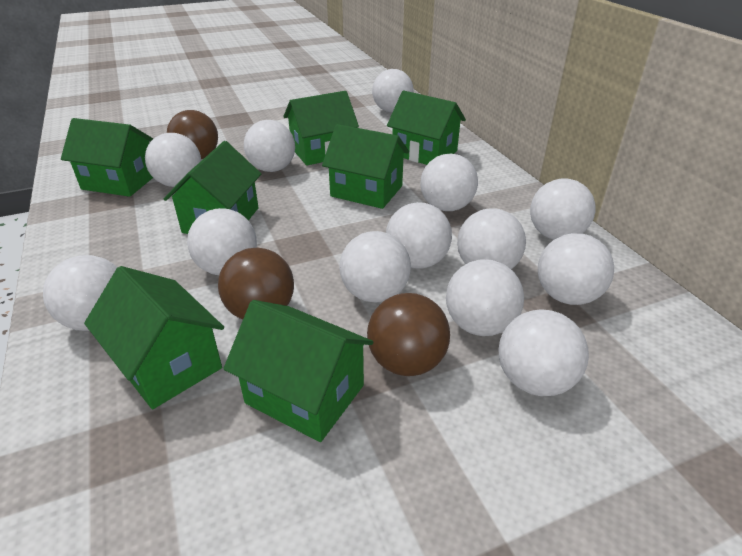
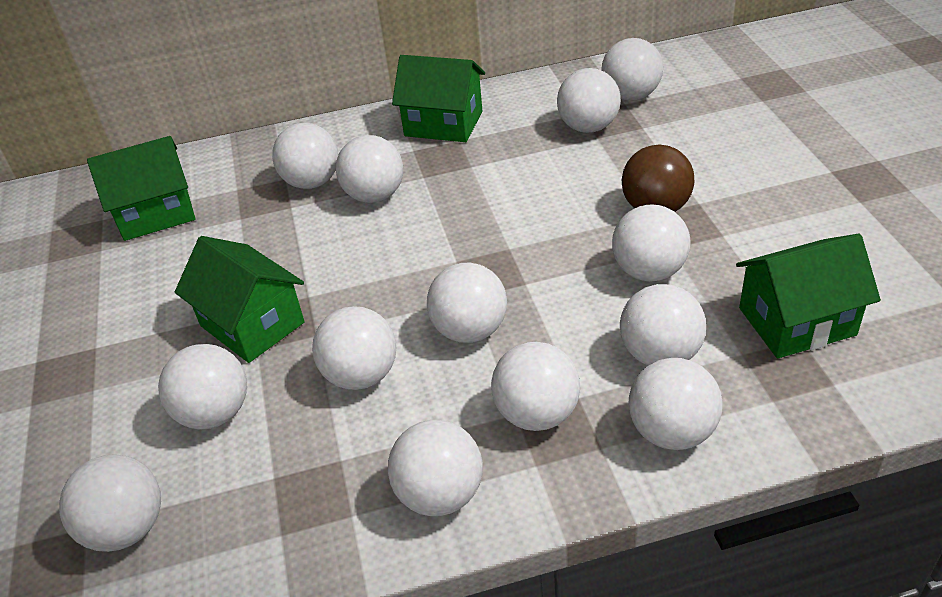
brown ball: [167,110,218,159] [218,248,294,320] [367,293,450,376] = 3 -> [622,145,694,212] = 1
green house: [61,118,153,197] [84,266,224,409] [164,141,261,234] [223,300,373,442] [283,91,359,166] [322,124,409,209] [387,90,466,165] = 7 -> [87,136,195,241] [175,236,305,363] [392,55,485,142] [736,234,881,358] = 4

